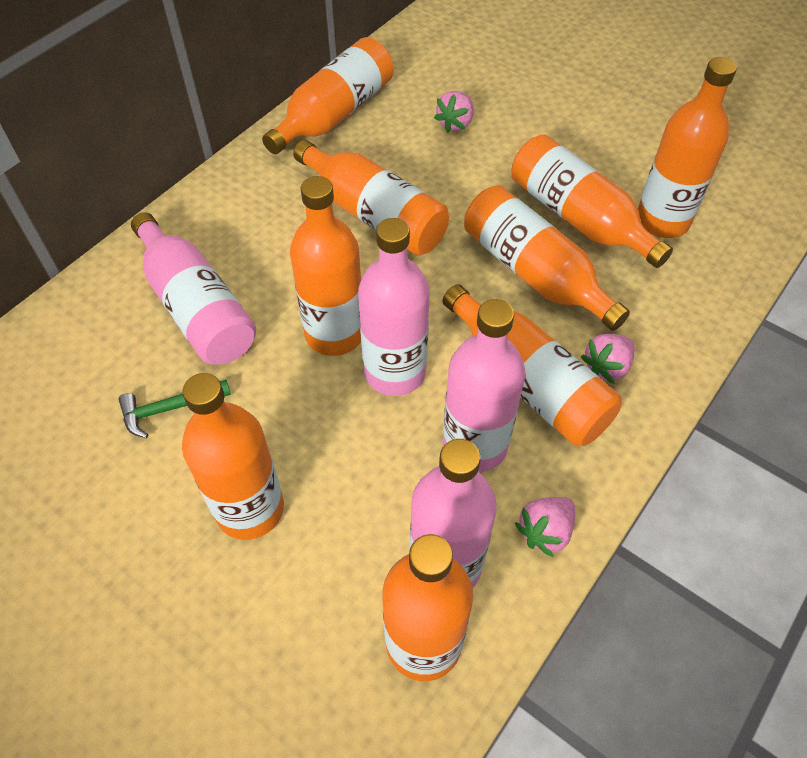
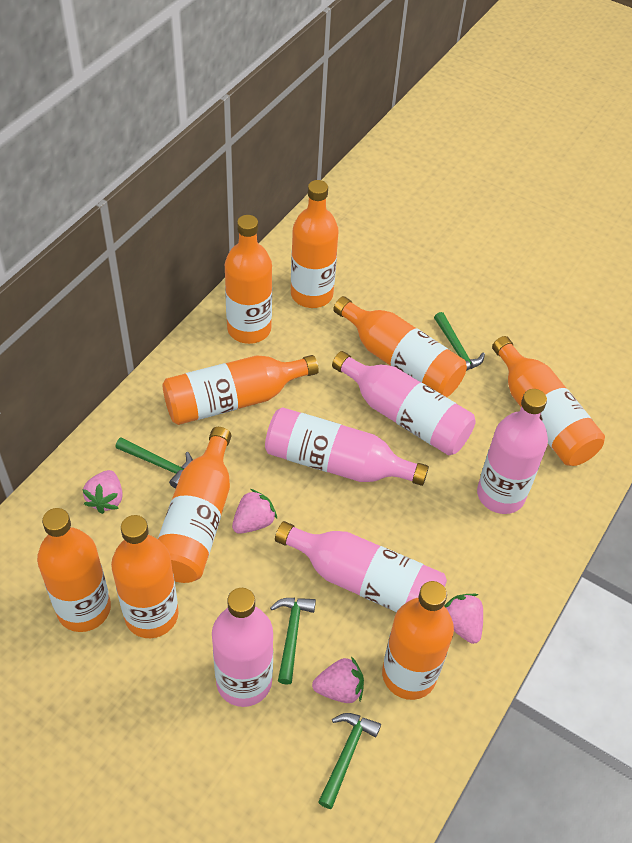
green hammer: [118,380,231,438] = 1 -> [116,437,193,489] [270,598,316,685] [318,713,381,809] [434,312,485,371] = 4
pink bottle: [131,212,256,365] [358,218,430,396] [410,439,497,588] [442,299,525,472] = 4 -> [212,588,273,707] [265,407,429,486] [275,521,447,612] [332,351,476,455] [477,389,548,514] = 5
pink strawberry: [434,91,474,133] [515,497,575,557] [581,334,635,384] = 3 -> [82,470,123,514] [232,489,277,534] [312,656,364,703] [444,594,483,644] = 4

